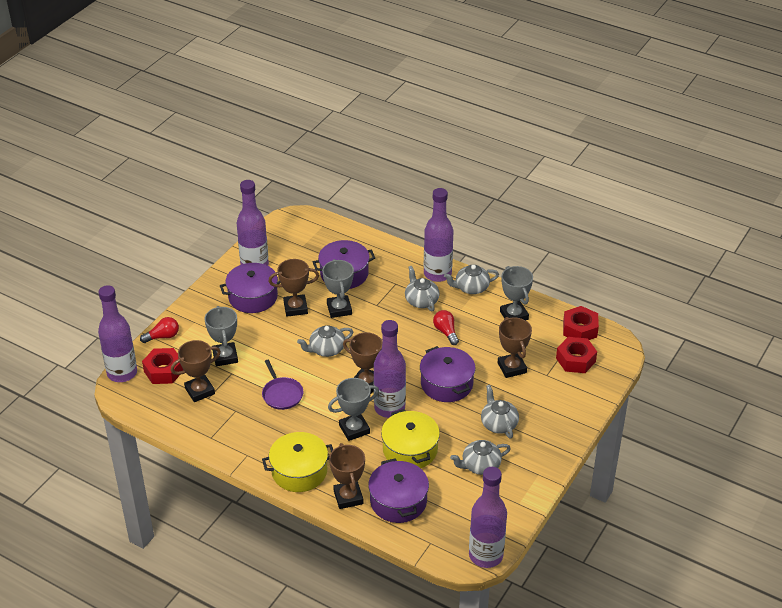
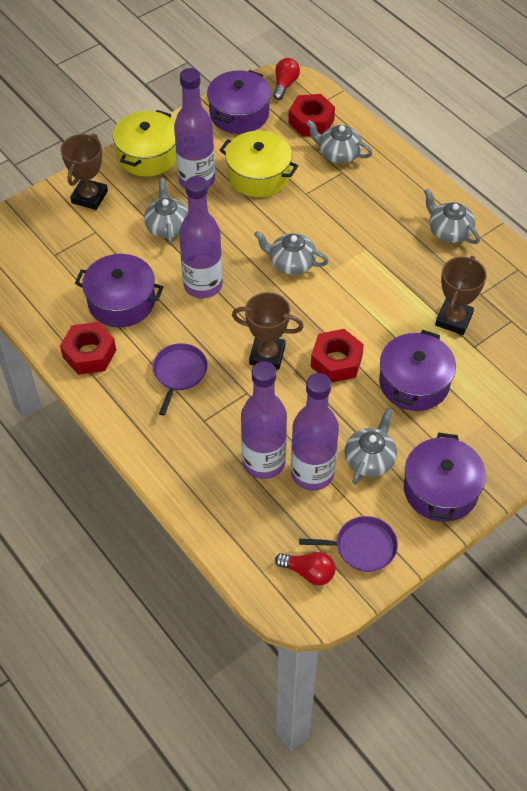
brown trophy: [171,340,221,402] [268,259,319,317] [329,443,365,509] [343,332,382,394] [498,317,532,378] = 5 -> [61,134,108,210] [232,292,304,370] [435,256,487,335] = 3
grey trophy: [204,306,238,366] [322,259,354,318] [328,378,379,441] [500,266,533,320] = 4 -> none = 0
purple bottle: [98,285,137,382] [237,180,269,266] [374,320,406,418] [424,188,453,282] [469,467,507,568] = 5 -> [174,68,215,189] [179,176,223,298] [241,361,287,479] [291,373,339,491] = 4
purple pan: [262,360,304,410] = 1 -> [152,343,208,416] [299,516,398,572] = 2

